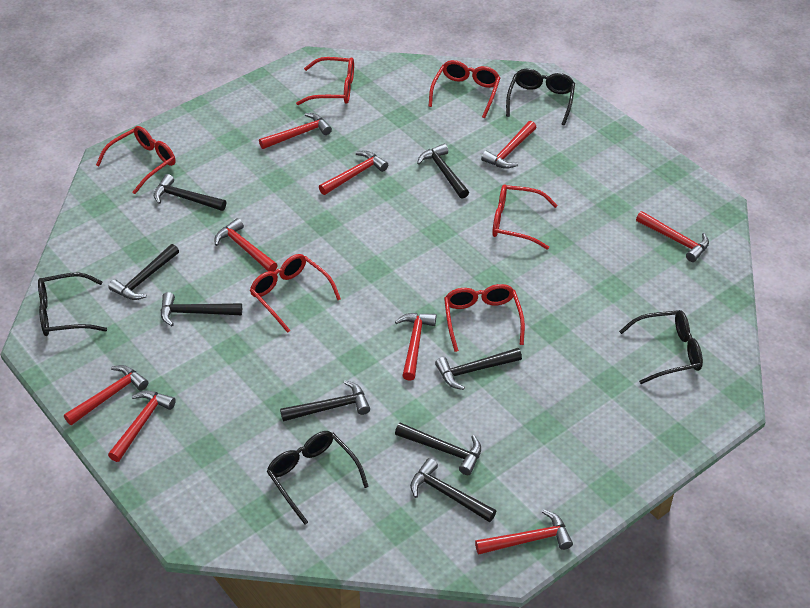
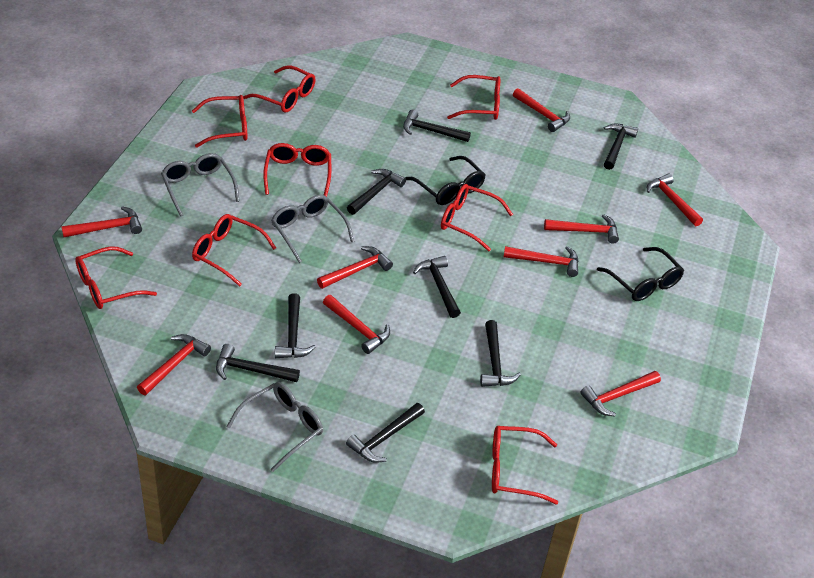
black glasses: [38,272,107,336] [267,431,369,525] [506,69,575,125] [619,310,703,384] = 4 -> [405,156,486,205] [597,247,684,301] = 2
grey glasses: none = 0 -> [161,153,240,217] [226,382,323,472] [271,195,354,263] = 3
red glasses: [96,126,175,194] [250,254,341,333] [296,57,354,105] [429,60,501,118] [444,284,525,352] [492,184,558,250] = 6 -> [75,246,157,309] [192,95,247,148] [192,214,276,286] [243,65,315,113] [263,143,331,197] [441,184,513,252] [447,75,500,120] [492,426,558,505] = 8

